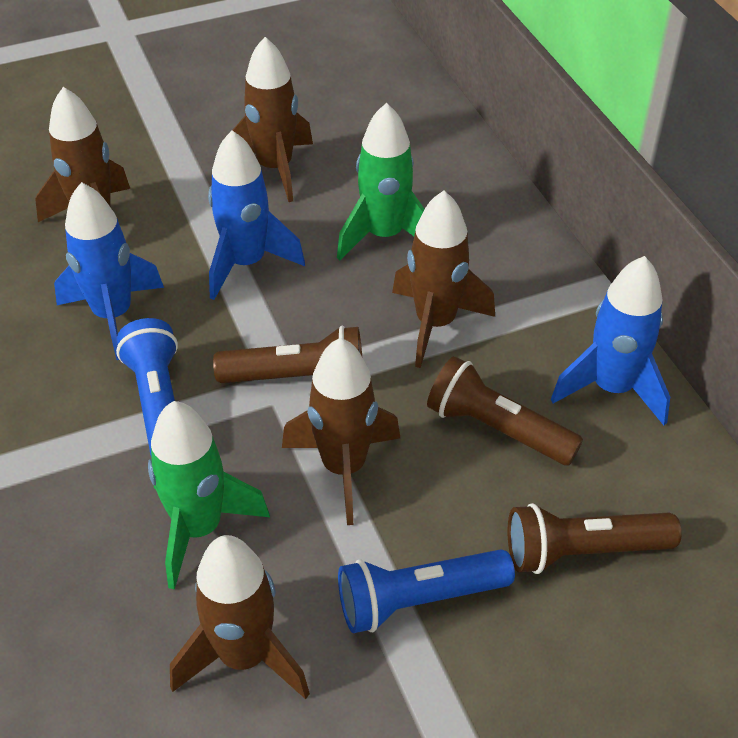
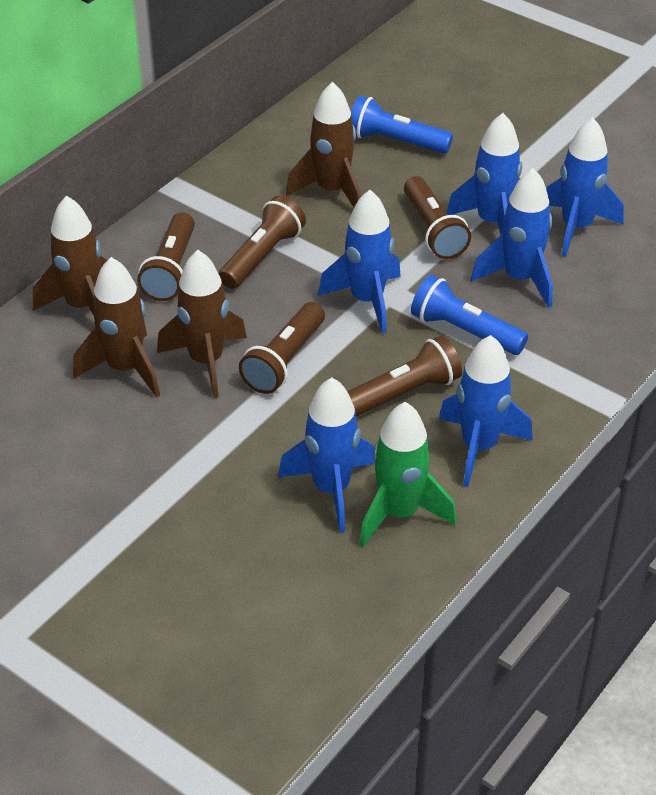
blue rocket: [54,182,164,360] [208,130,305,300] [551,256,670,425] = 3 -> [278,377,375,532] [318,190,401,334] [439,335,533,487] [447,113,522,235] [471,168,553,308] [546,118,624,257] = 6
brown flashlight: [213,326,362,383] [427,356,583,466] [508,503,682,574] = 3 -> [137,212,195,301] [219,195,306,289] [239,302,325,394] [347,336,462,417] [404,176,471,259] = 5
brown rocket: [35,87,130,222] [170,535,310,699] [233,37,313,202] [282,337,400,525] [392,191,495,368] = 5 -> [33,196,107,316] [73,257,160,397] [157,250,247,398] [286,82,361,207] = 4
green rocket: [148,401,270,590] [337,103,425,261] = 2 -> [359,402,456,547] = 1

